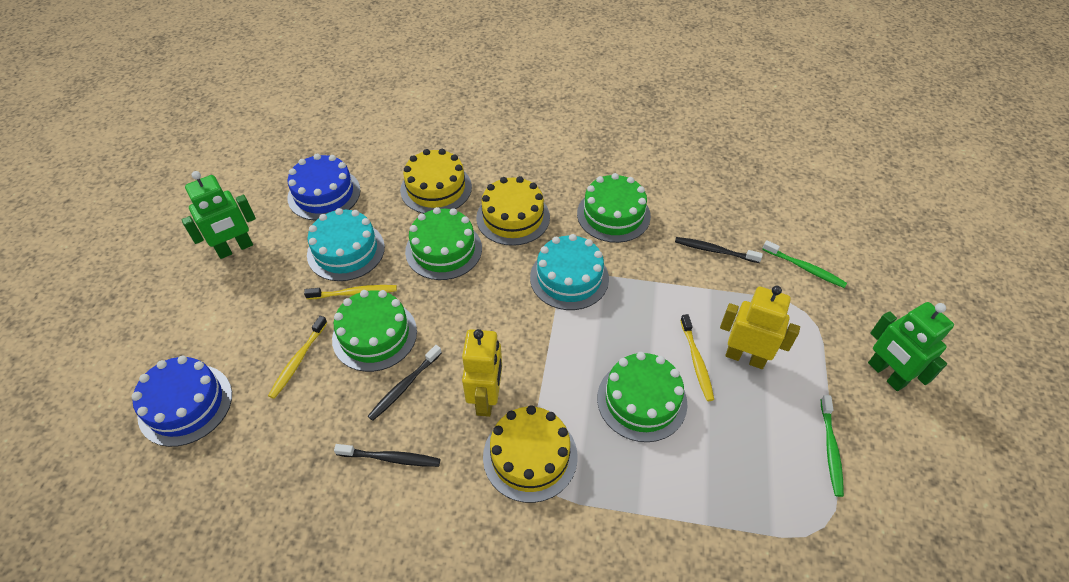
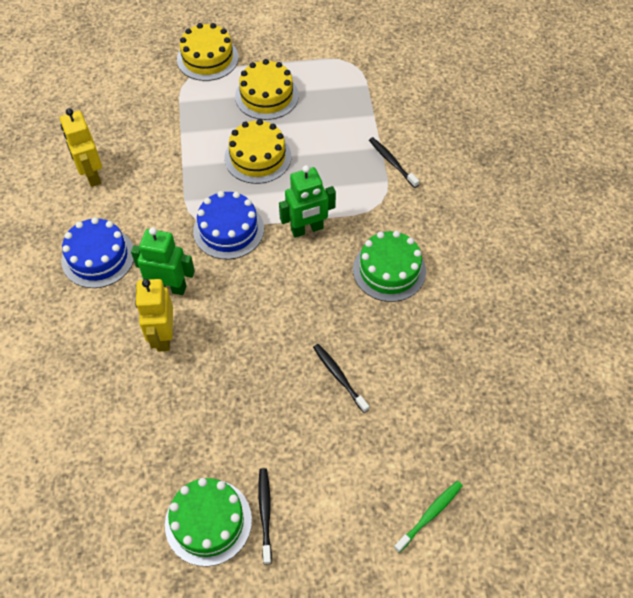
green cake: [332,290,417,372] [405,207,482,280] [577,173,651,243] [597,352,687,442] = 4 -> [165,478,252,566] [353,231,426,302] = 2
green toothbrush: [762,240,847,288] [821,395,844,497] = 2 -> [394,481,463,553] = 1
turquoise cake: [307,208,385,281] [530,234,609,310] = 2 -> none = 0
yellow toothbrush: [268,316,328,399] [304,285,397,299] [680,314,714,401] = 3 -> none = 0

